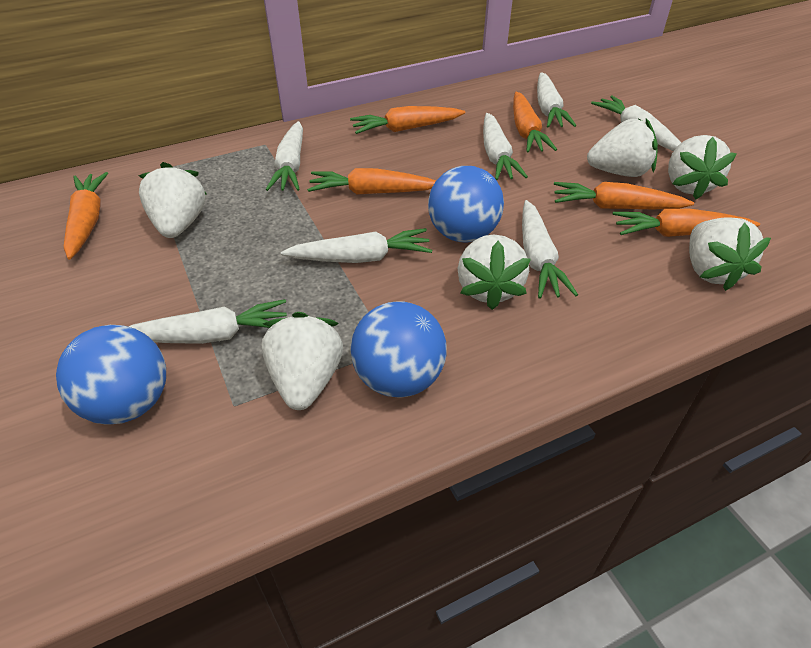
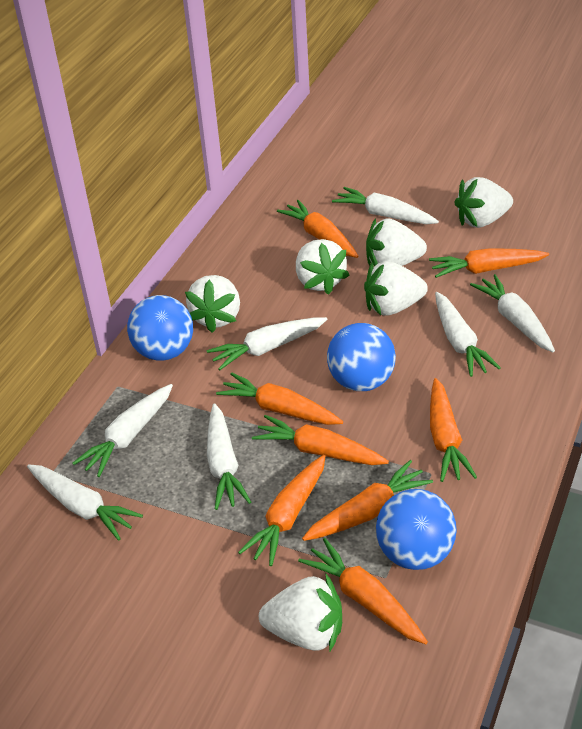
orange carrot: [64,172,108,260] [307,168,436,195] [350,106,465,134] [513,92,557,152] [554,182,694,209] [612,209,760,237] = 6 -> [216,372,343,425] [238,455,325,566] [252,415,389,465] [277,200,358,258] [298,538,428,644] [302,460,433,541] [429,248,549,278] [430,378,477,482] = 8

